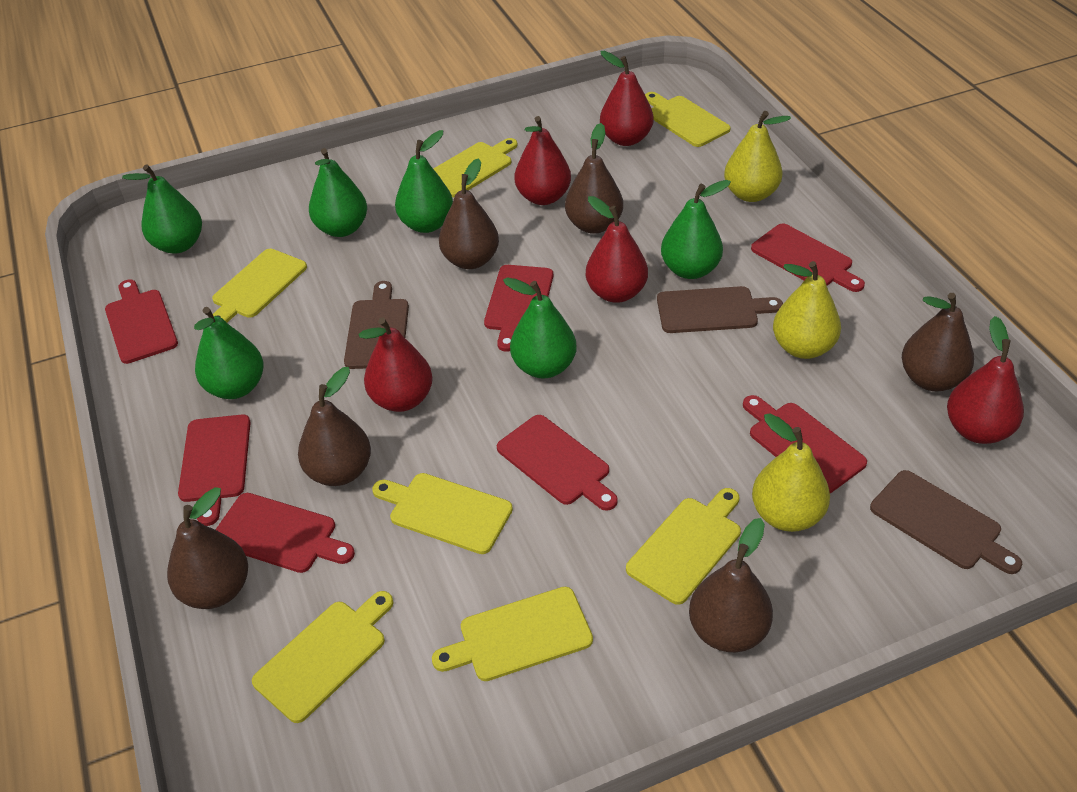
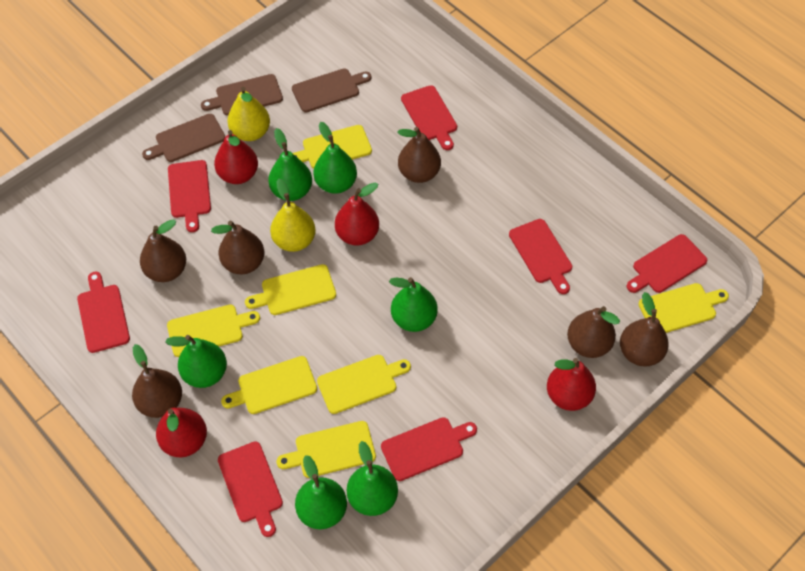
red pear: [359,317,433,412] [515,116,571,205] [586,196,648,303] [600,51,654,146] [947,316,1024,444] = 5 -> [156,408,207,457] [214,130,258,184] [335,183,379,246] [547,358,596,411] = 4
yellow pear: [724,111,791,202] [752,413,830,532] [773,261,841,359] = 3 -> [227,87,270,141] [270,178,316,252] = 2

